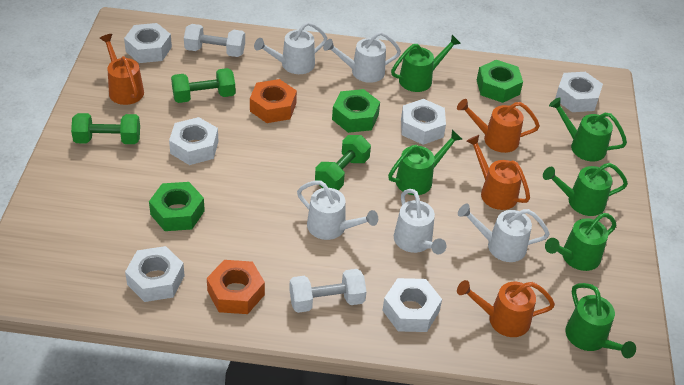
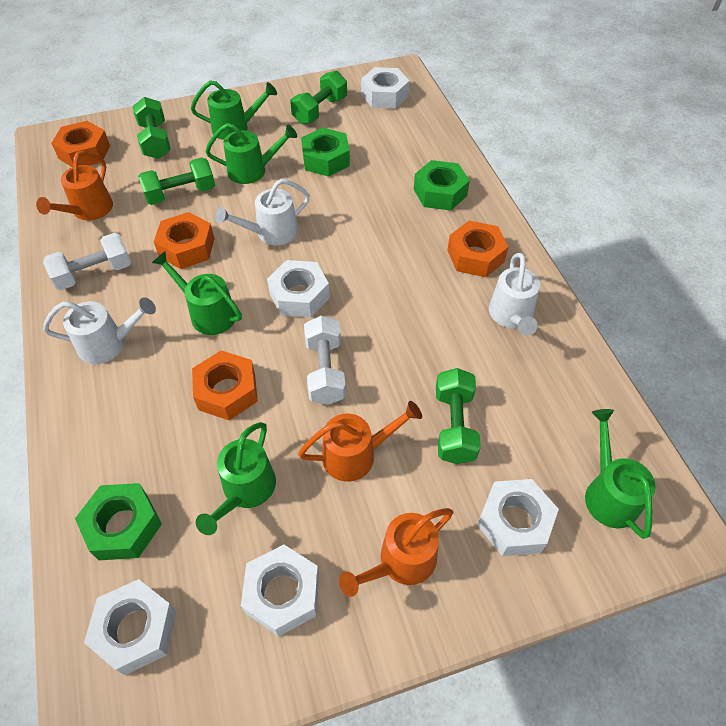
green dumbbell: [71,113,140,144] [171,68,235,103] [315,135,371,190] = 3 -> [133,97,171,159] [138,157,215,205] [290,71,347,124] [436,368,481,464] = 4
green watering can: [388,130,462,195] [391,35,461,92] [543,163,628,216] [545,213,616,271] [549,97,627,161] [565,283,636,358] = 6 -> [152,251,242,335] [191,80,277,140] [196,422,276,535] [205,123,297,184] [585,409,656,539] = 5
orange nut: [207,260,265,314] [250,79,297,123] = 2 -> [51,121,110,167] [154,212,215,269] [192,350,258,420] [447,221,508,277] = 4
orange watering can: [100,34,144,105] [457,99,540,153] [457,280,555,337] [467,135,530,210] = 4 -> [36,151,113,220] [298,401,422,482] [339,508,453,597] = 3
white nut: [124,23,172,63] [125,246,185,302] [169,117,218,165] [382,278,442,332] [401,99,446,145] [555,72,603,112] = 6 -> [84,579,177,675] [241,545,319,637] [267,260,330,318] [361,67,409,109] [477,479,559,556] = 5
white watering can: [254,22,327,74] [297,181,378,240] [323,32,401,83] [394,189,446,254] [458,204,550,262] = 5 -> [43,297,156,364] [215,179,310,245] [489,253,540,335] = 3

